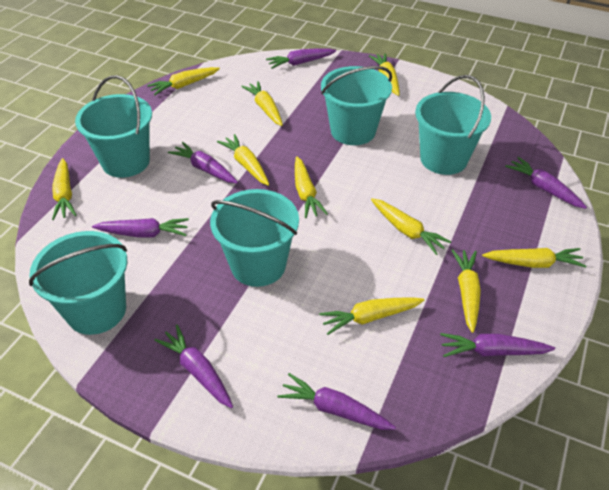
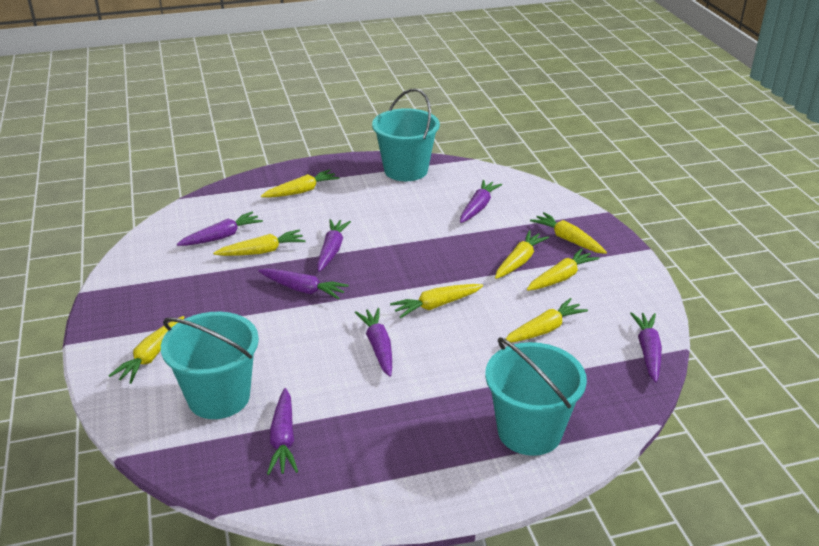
turquoise bucket: [29,231,127,335] [75,75,152,178] [210,189,299,287] [321,66,392,145] [415,75,491,175] = 5 -> [161,312,259,419] [372,89,440,181] [485,337,587,456] = 3
yellow carrot: [52,158,76,220] [147,67,220,95] [217,134,269,186] [241,81,283,126] [295,156,328,218] [319,297,424,335] [369,53,400,96] [371,198,451,255] [451,249,481,333] [482,248,587,268] = 10 -> [109,316,184,384] [213,230,306,256] [261,169,340,198] [390,284,483,318] [495,230,549,279] [506,298,588,343] [527,248,599,291] [530,212,607,254] = 8

